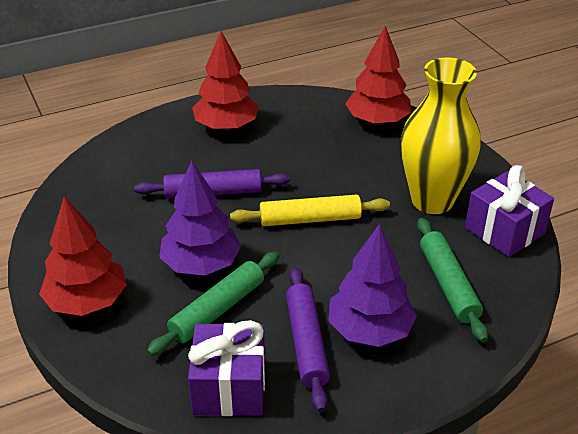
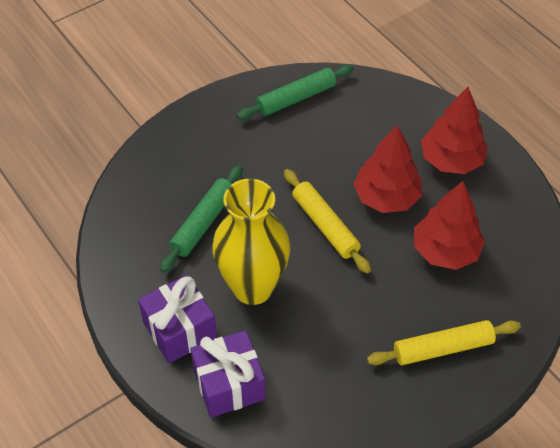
purple rolling pin: [134,169,290,199] [286,267,330,413] = 2 -> none = 0
purple tree: [159,161,241,276] [328,224,417,347] = 2 -> none = 0
yellow rolling pin: [230,195,390,226] = 1 -> [284,169,371,274] [367,320,521,365] = 2

